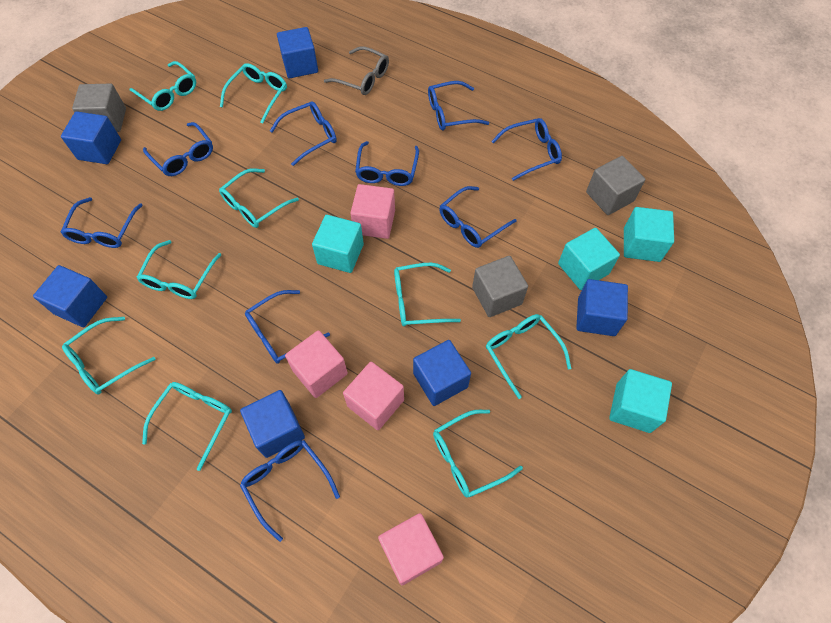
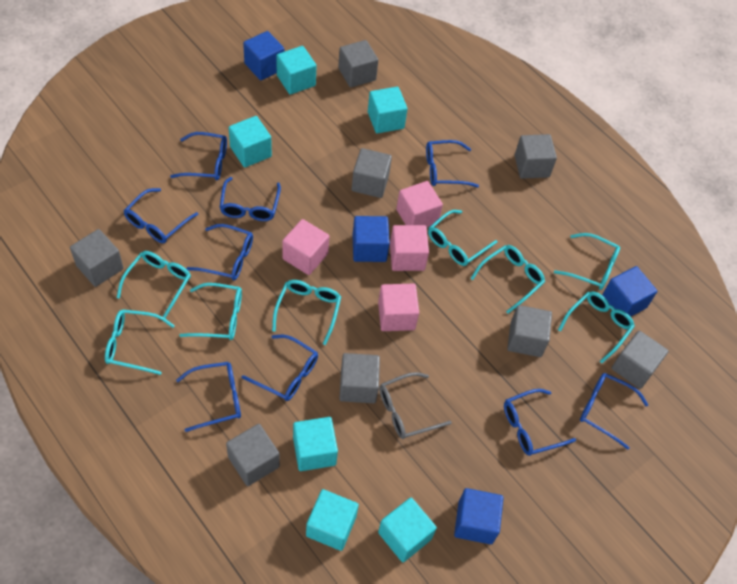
blue cube: [33,265,107,327] [61,111,121,164] [240,390,305,458] [277,27,318,78] [413,340,471,406] [576,279,628,336] = 6 -> [243,31,284,80] [352,216,390,262] [454,488,504,544] [602,266,657,317] = 4
grey cube: [72,84,126,132] [472,256,528,317] [586,156,645,215] = 3 -> [70,229,124,287] [226,424,280,486] [338,40,378,88] [339,353,380,403] [352,148,392,198] [507,305,552,357] [515,134,557,179] [611,330,669,389] = 8
turquoise cube: [312,215,364,273] [558,228,620,290] [609,369,672,433] [624,207,674,262] = 4 -> [229,116,272,168] [276,46,317,95] [293,417,338,471] [306,489,359,551] [368,87,408,134] [378,498,437,562] = 6
turquoise glasses: [62,317,156,395] [130,61,196,111] [136,240,221,299] [142,382,232,471] [219,168,299,228] [220,63,287,124] [394,263,461,327] [433,410,523,497] [486,314,571,399] = 9 -> [105,309,175,375] [117,251,191,318] [179,283,242,340] [272,280,341,345] [428,210,497,266] [470,245,545,314] [554,233,620,290] [558,291,635,363] = 8

